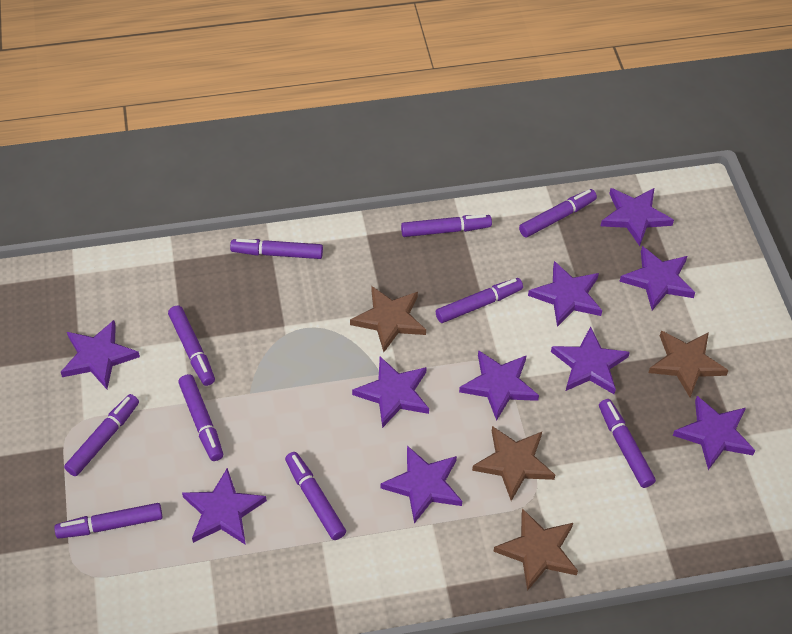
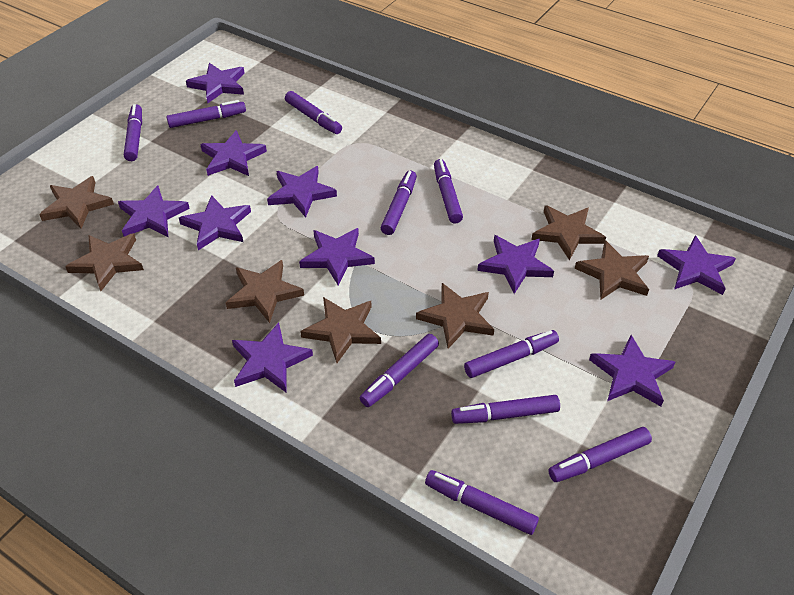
brown star: [350,286,426,352] [472,426,555,501] [493,508,578,591] [649,331,729,397] = 4 -> [39,176,114,229] [65,233,144,291] [226,260,304,323] [300,297,381,363] [416,283,494,349] [531,205,606,261] [575,240,649,299] = 7

